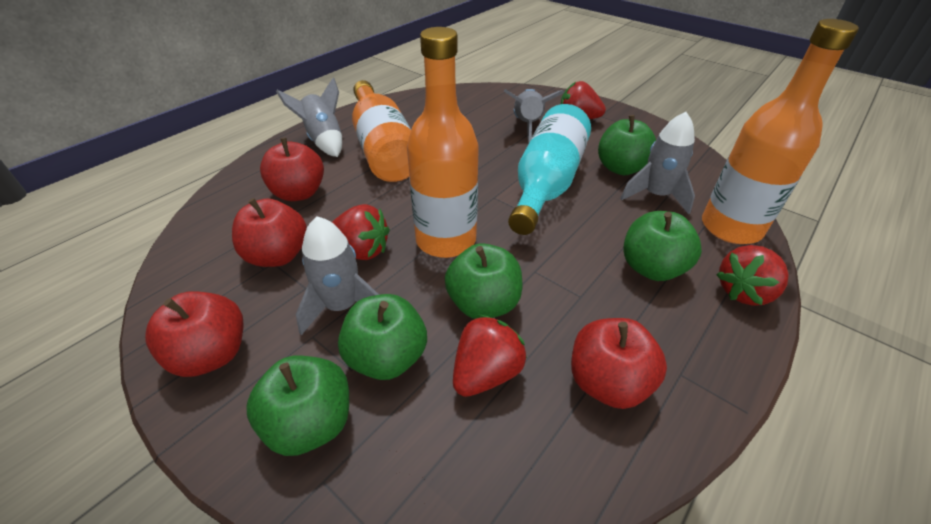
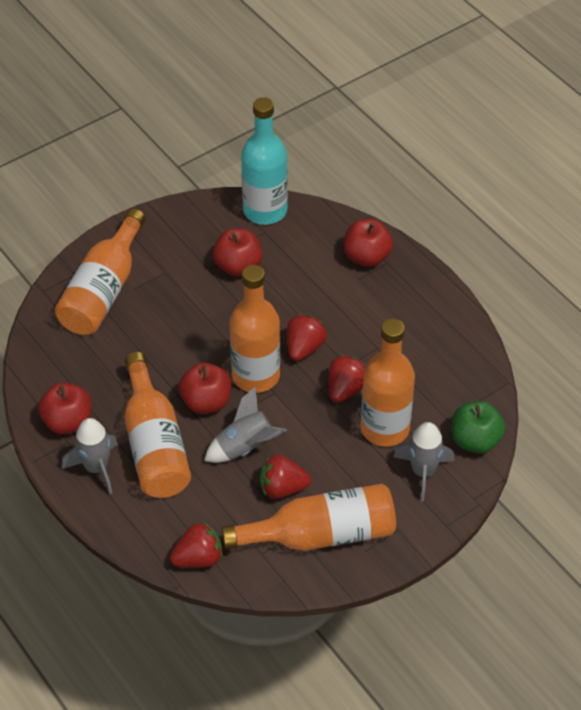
green apple: [246,355,349,456] [338,294,427,380] [445,243,522,319] [598,115,656,175] [623,211,702,281] = 5 -> [452,401,506,454] = 1
grey rocket: [276,78,342,157] [296,216,379,335] [504,89,564,143] [620,112,695,214] = 4 -> [62,418,118,494] [204,386,287,463] [393,422,454,502] = 3
orange bottle: [352,80,411,182] [407,27,479,258] [702,19,859,244] = 3 -> [55,209,146,335] [124,352,191,498] [221,484,396,551] [229,265,280,393] [361,319,415,447] = 5

